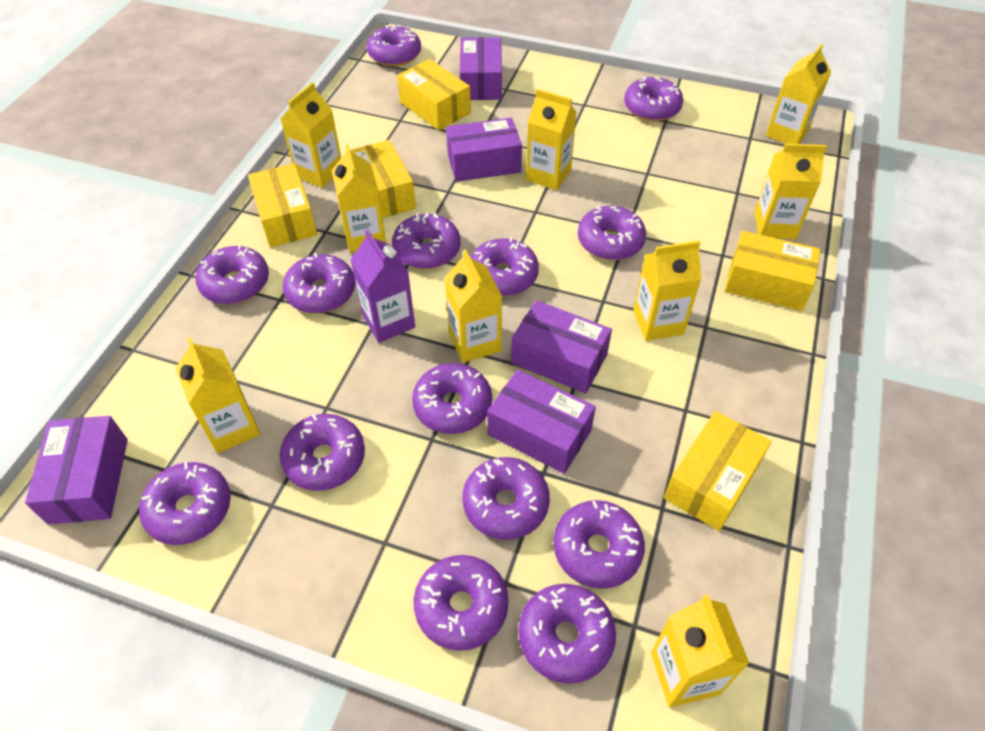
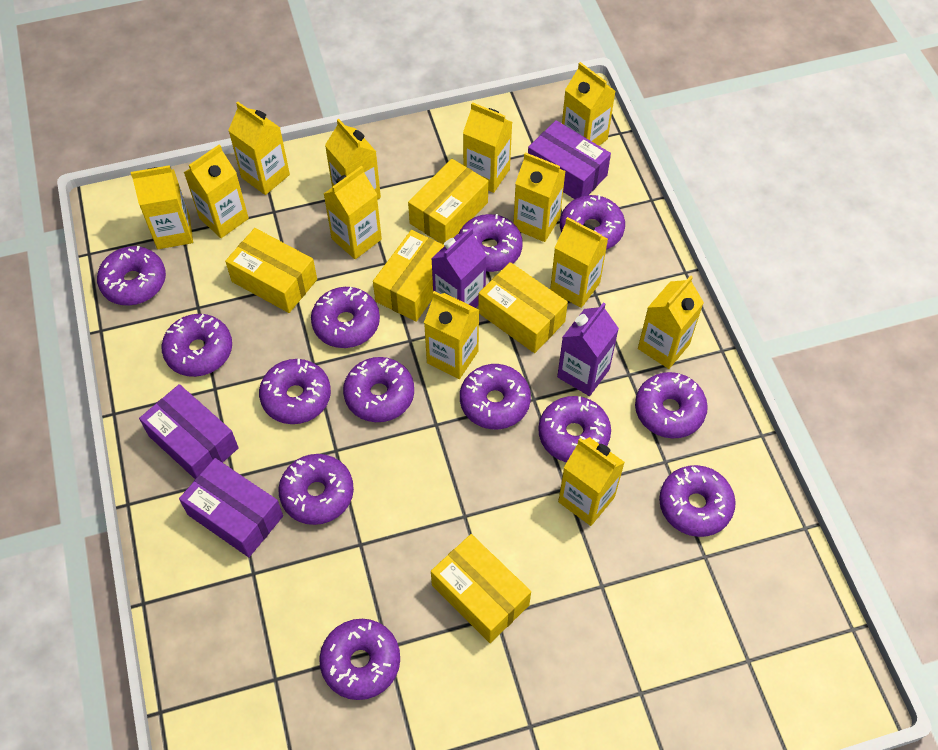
purple box: [25,416,128,524] [446,118,522,182] [460,37,502,100] [487,369,596,474] [511,300,612,394] = 5 -> [139,384,239,479] [179,458,283,557] [528,120,611,199] = 3
purple carton: [351,230,415,343] = 1 -> [431,228,487,308] [557,303,619,396] = 2
purple donut: [139,462,231,545] [196,244,269,304] [280,414,365,491] [283,253,355,313] [367,25,421,66] [392,212,460,269] [412,363,492,434] [414,555,509,651] [462,457,550,539] [471,237,539,296] [519,584,616,684] [553,500,645,589] [578,206,646,260] [624,76,683,121] = 14 -> [97,246,166,305] [162,314,232,377] [259,359,331,424] [278,454,354,525] [311,287,380,348] [319,619,400,700] [343,357,414,422] [459,214,523,272] [460,364,531,429] [538,396,611,462] [560,195,625,249] [635,372,708,438] [659,465,736,537] = 13
yellow carton: [175,338,260,453] [280,82,341,188] [332,144,386,253] [445,249,502,363] [526,89,577,190] [633,240,702,341] [651,594,750,707] [754,144,827,239] [766,44,831,144] = 9 -> [131,165,193,249] [184,144,249,238] [228,102,290,195] [324,166,382,259] [325,119,381,200] [424,291,479,379] [463,102,512,193] [513,152,566,242] [550,217,608,308] [558,437,625,526] [562,62,616,146] [638,275,704,369] = 12

